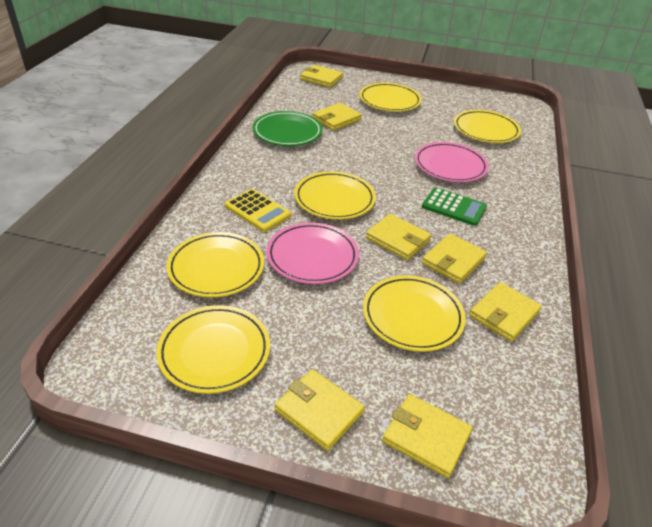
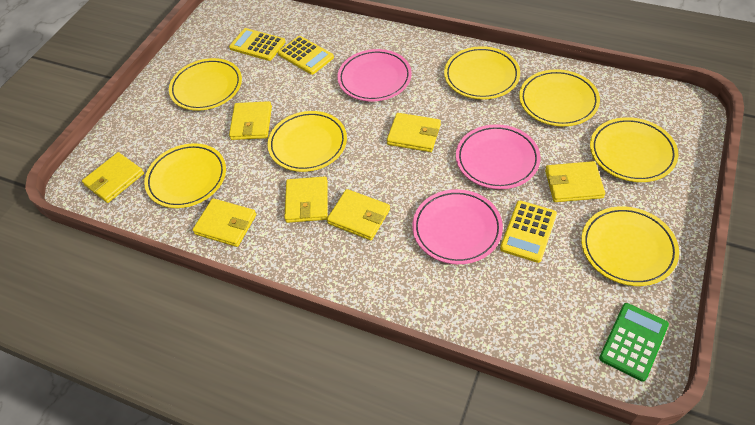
green plate: [253,111,322,146] = 1 -> none = 0
pink plate: [266,222,359,284] [415,142,489,182] = 2 -> [337,49,412,101] [412,189,503,264] [456,124,540,189] = 3
yellow calculator: [225,189,291,232] = 1 -> [229,28,286,61] [278,36,334,75] [500,201,557,263] = 3
yellow plate: [156,305,270,394] [166,232,264,298] [294,171,376,220] [359,83,422,112] [363,275,466,352] [454,110,521,143] = 6 -> [144,143,226,208] [169,58,242,111] [267,111,347,172] [444,46,520,99] [519,69,600,126] [581,206,679,286] [590,117,678,182] = 7

